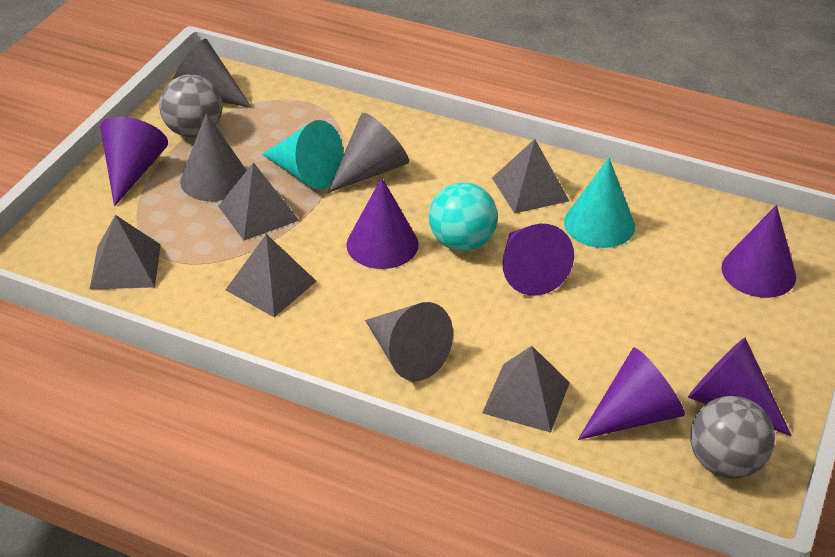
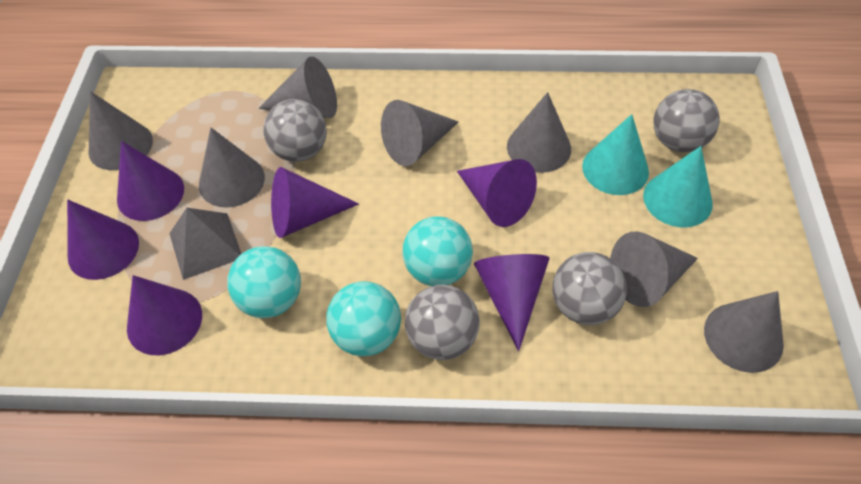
grey ball: [159,74,223,138] [690,396,775,479] = 2 -> [263,99,327,162] [405,285,480,360] [552,252,627,325] [654,89,720,153] = 4
grey cone: [173,39,252,108] [180,113,247,201] [327,113,409,193] [365,302,453,381] = 4 -> [89,91,153,170] [199,128,265,208] [258,56,337,118] [381,100,458,166] [507,92,571,173] [610,231,698,307] [704,291,784,373] = 7
grey pyramid: [89,215,161,290] [218,162,299,241] [226,234,316,317] [482,346,570,433] [492,139,569,214] = 5 -> [169,208,242,280] = 1
turquoise ball: [429,182,498,251] = 1 -> [227,246,301,318] [326,281,401,356] [402,216,473,286] = 3

